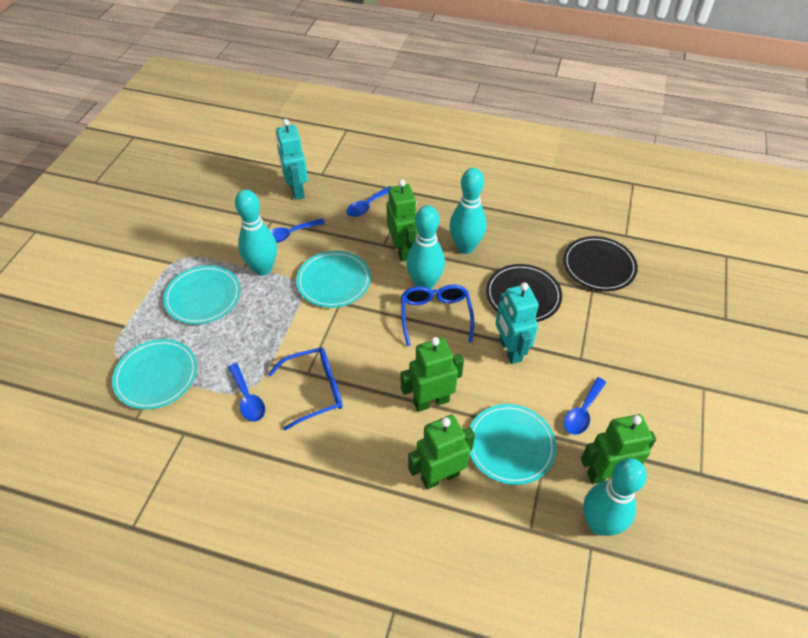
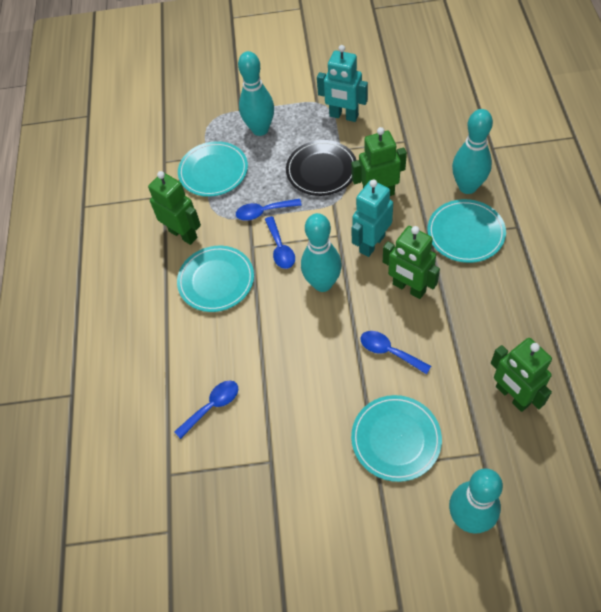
black plate: [486,264,562,322] [563,236,638,291] = 2 -> [286,140,357,196] = 1
blue glasses: [268,347,343,430] [401,285,474,346] = 2 -> none = 0

